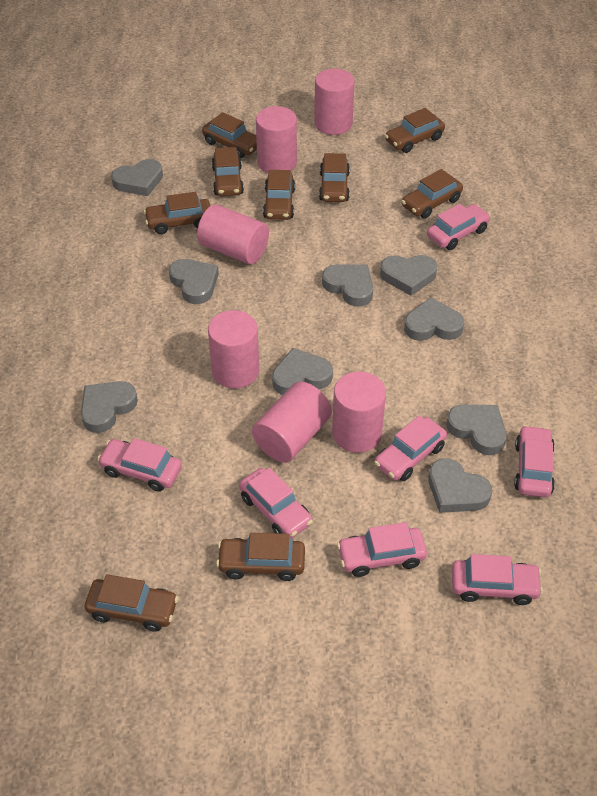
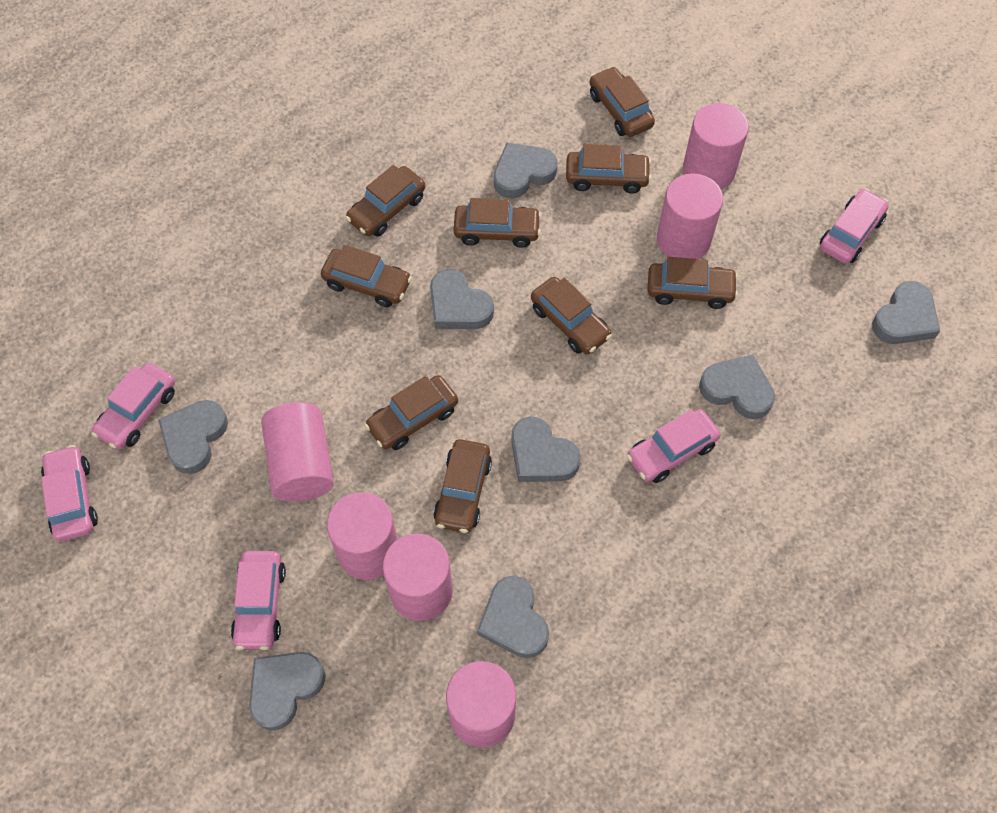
grey heart: [81,381,138,433] [111,159,163,196] [169,259,219,304] [272,348,333,395] [322,264,373,307] [380,255,437,296] [404,297,464,341] [428,458,492,513] [446,405,507,455] = 9 -> [158,400,228,474] [249,652,326,731] [430,269,494,329] [477,576,549,658] [494,142,558,199] [511,416,581,482] [699,354,775,419] [872,281,940,344] = 8
pink car: [97,438,182,492] [239,468,313,538] [337,522,427,577] [374,415,447,481] [427,204,491,250] [452,554,543,605] [514,425,555,497] = 7 -> [41,445,98,541] [91,363,175,449] [231,551,286,650] [627,409,720,483] [820,189,889,264] = 5

